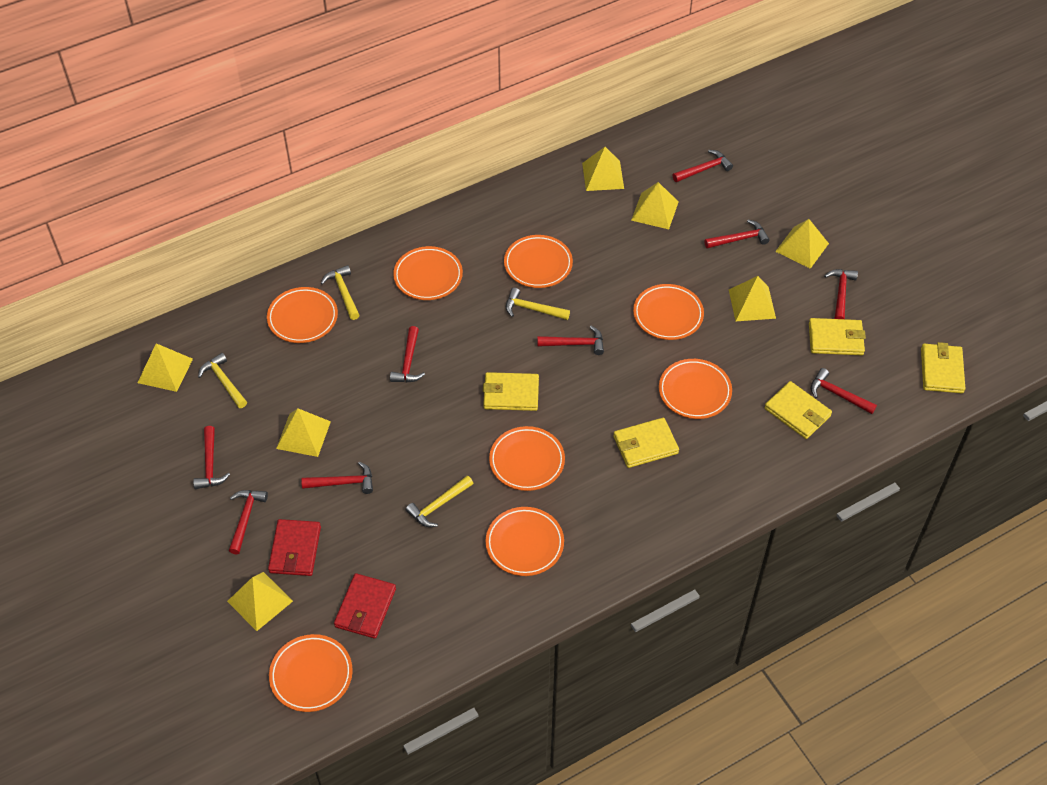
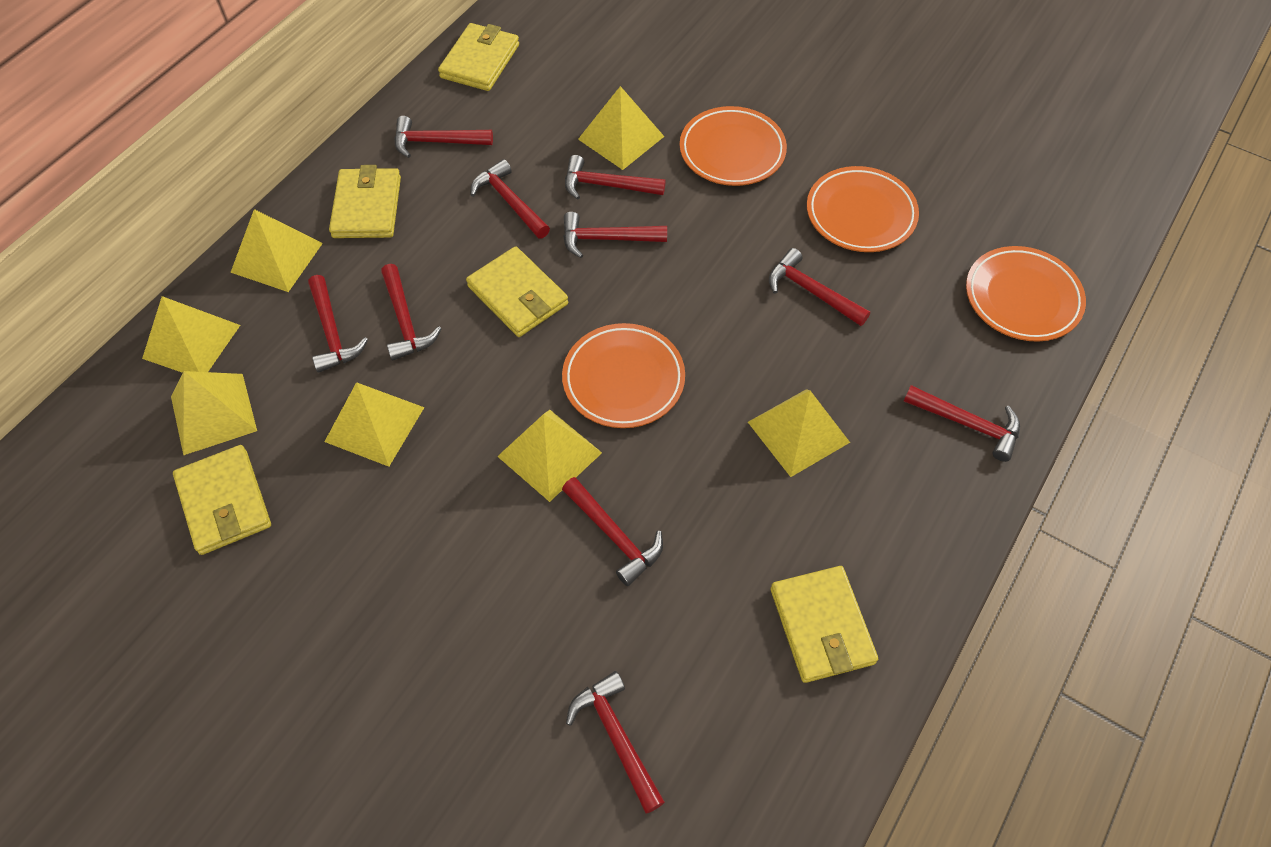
orange plate: [267,287,338,343] [269,634,353,712] [393,246,463,300] [485,507,564,576] [489,426,565,491] [504,235,573,288] [633,284,704,340] [659,359,732,419] = 8 -> [562,323,685,428] [680,106,787,186] [807,166,919,252] [966,246,1086,342] = 4
red hammer: [193,426,230,489] [229,490,268,554] [301,461,373,494] [390,326,425,382] [537,326,604,355] [673,150,733,182] [704,220,770,249] [810,368,877,414] [824,269,858,319] = 9 -> [308,275,368,373] [381,264,442,361] [394,116,493,158] [470,159,550,239] [562,477,663,586] [563,212,667,258] [565,155,666,200] [566,671,665,813] [769,248,870,326] [904,385,1020,462] = 10
red wallet: [268,519,321,576] [334,573,396,639] = 2 -> none = 0
yellow hammer: [198,353,247,408] [321,265,360,320] [406,476,474,527] [506,288,570,320] = 4 -> none = 0

